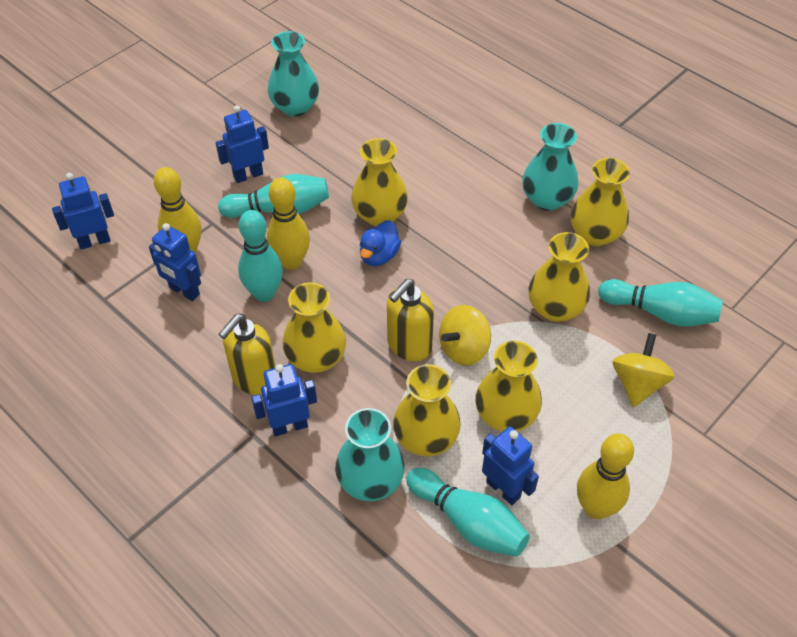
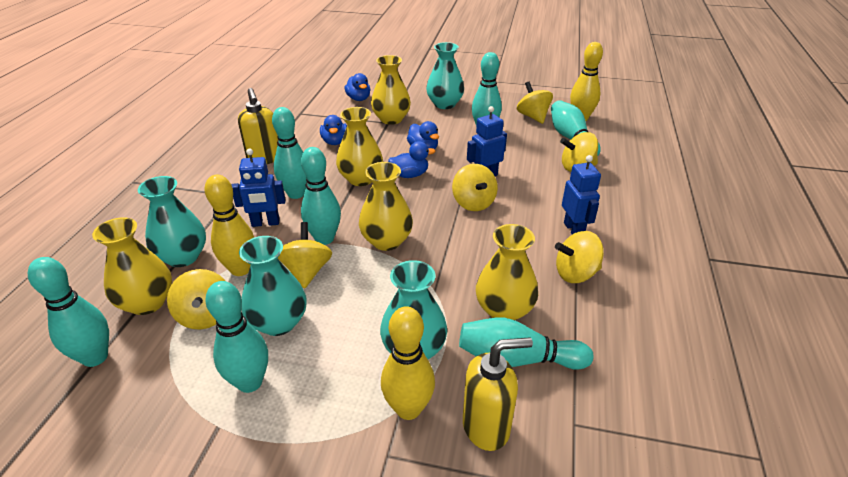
blue duck: [360,220,401,266] = 1 -> [320,115,347,145] [344,73,370,101] [388,141,436,178] [407,121,439,149] = 4
blue robot: [52,173,114,250] [149,223,201,301] [216,105,269,183] [251,364,317,436] [482,426,539,505] = 5 -> [231,149,286,227] [467,106,507,176] [562,155,601,234] = 3
turquoise bowling pin: [218,174,329,218] [238,210,283,302] [406,468,530,557] [598,279,723,326] = 4 -> [28,257,109,367] [205,281,268,393] [272,107,307,199] [301,147,341,245] [459,318,593,370] [472,52,502,126] [551,100,601,156] = 7
turquoise vase: [268,31,319,117] [335,408,405,501] [522,123,579,211] = 3 -> [138,176,206,267] [239,236,307,336] [380,260,447,359] [426,42,464,109] = 4
yellow spinning top: [439,305,491,365] [613,333,675,407] = 2 -> [167,269,225,329] [278,222,332,289] [452,164,498,211] [517,82,553,124] [555,231,604,283] [560,132,598,172] = 6
yellow vase: [282,282,346,373] [351,138,408,226] [393,364,461,457] [475,341,542,432] [529,232,590,322] [571,158,630,246] = 6 -> [92,217,172,315] [336,107,383,186] [359,162,413,251] [371,55,411,125] [476,224,538,320] = 5

